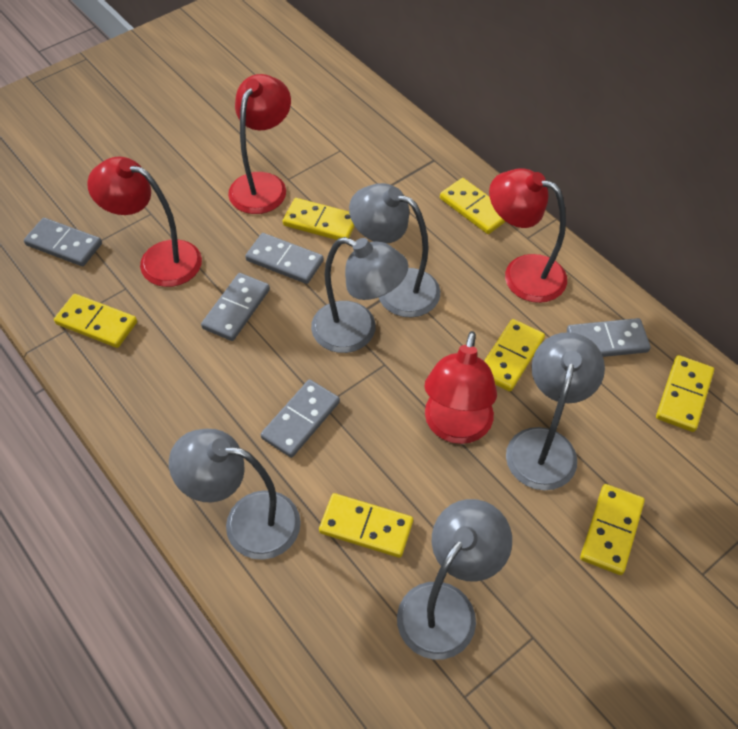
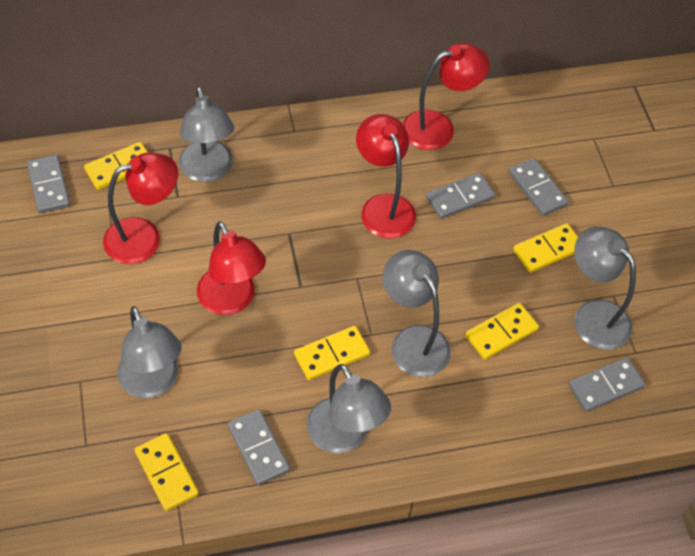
yellow domino: [54,294,137,348] [283,198,355,240] [319,493,413,558] [440,178,506,234] [484,319,545,391] [580,484,645,575] [656,355,714,432] = 7 -> [84,142,148,190] [134,433,199,511] [294,326,370,380] [465,303,539,360] [513,223,578,273] = 5

